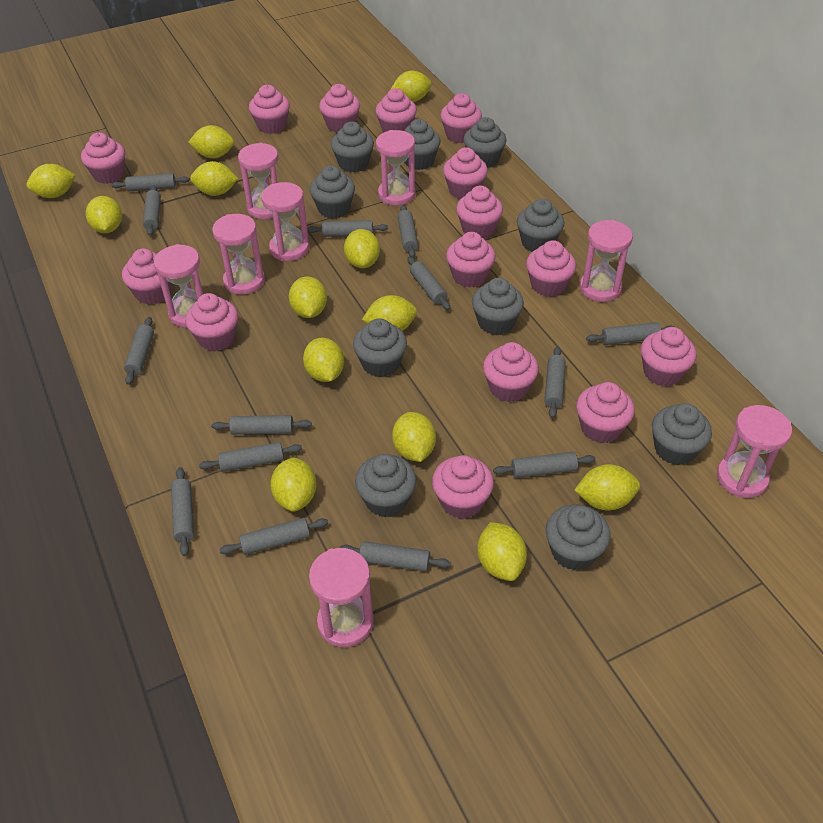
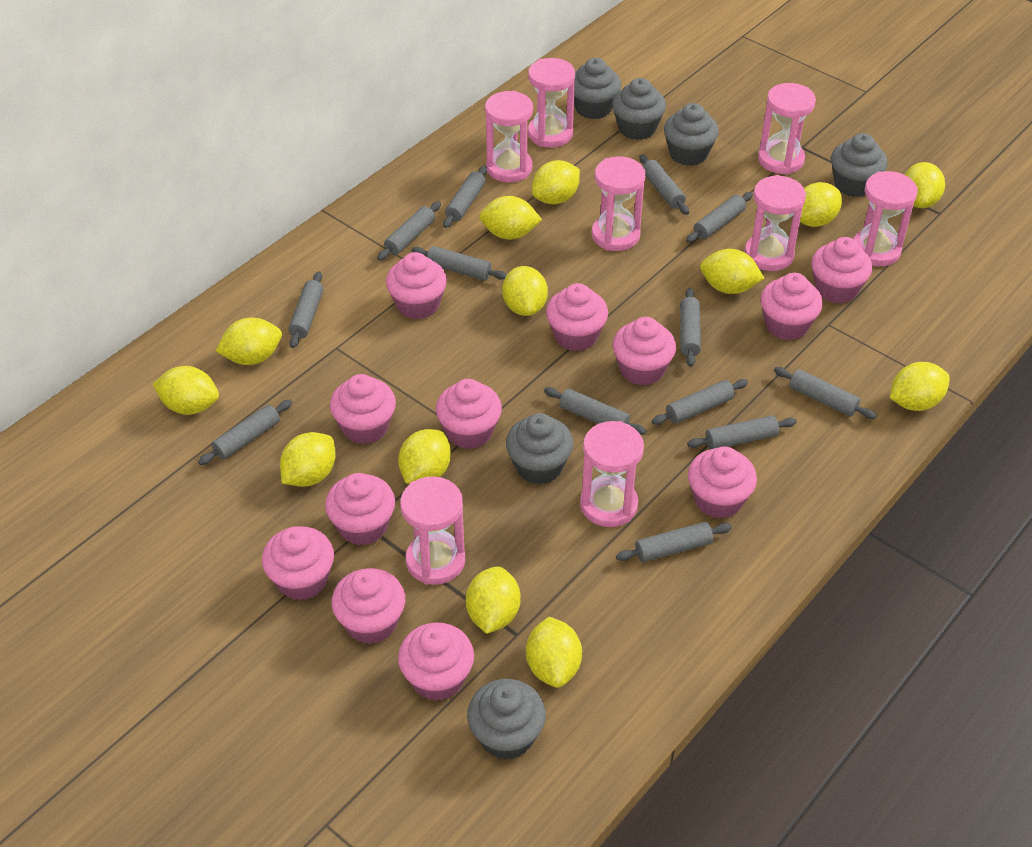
grey cupcake: [310,166,355,219] [331,121,374,173] [353,318,407,377] [355,454,417,517] [404,119,440,170] [463,117,506,168] [472,278,524,335] [517,199,564,252] [545,505,610,570] [652,403,712,465] = 10 -> [467,679,546,760] [506,413,573,485] [574,58,621,119] [612,78,666,140] [664,103,719,166] [831,133,888,197] = 6
grey rolling pin: [111,173,190,191] [124,317,154,385] [143,186,161,236] [171,467,194,556] [199,442,302,472] [211,415,312,435] [220,518,328,555] [307,220,388,237] [340,541,450,571] [398,205,418,258] [408,257,450,310] [493,452,596,478] [544,346,566,418] [586,322,674,345] = 14 -> [198,400,292,465] [288,272,323,348] [377,202,441,261] [411,246,507,281] [443,166,487,228] [544,387,646,435] [616,522,732,562] [639,154,689,215] [652,379,748,425] [680,288,701,367] [686,192,753,243] [687,415,797,449] [774,367,877,419] = 13
pink cupcake: [81,132,125,184] [122,248,171,305] [185,293,238,351] [249,85,290,134] [319,84,360,133] [376,88,417,133] [432,455,494,519] [440,93,482,143] [443,147,488,199] [446,232,496,288] [456,186,503,239] [483,342,539,402] [526,240,576,297] [576,382,635,443] [641,327,696,386] = 15 -> [262,526,334,600] [325,473,395,546] [330,374,396,444] [332,568,405,644] [386,252,447,319] [398,622,474,701] [436,379,502,449] [546,283,608,351] [613,317,676,386] [688,447,757,519] [760,273,823,340] [811,237,872,304] = 12

